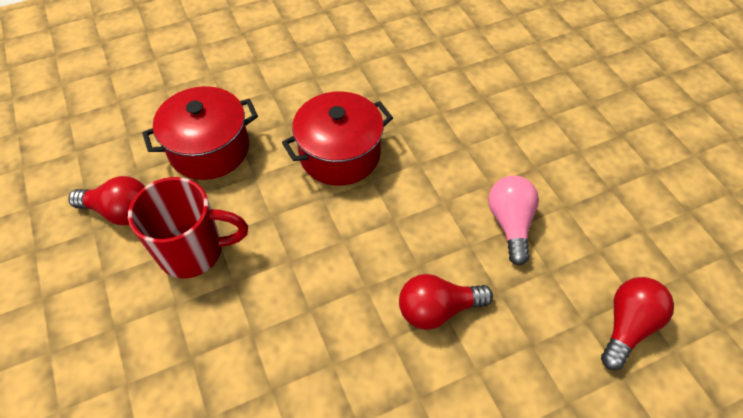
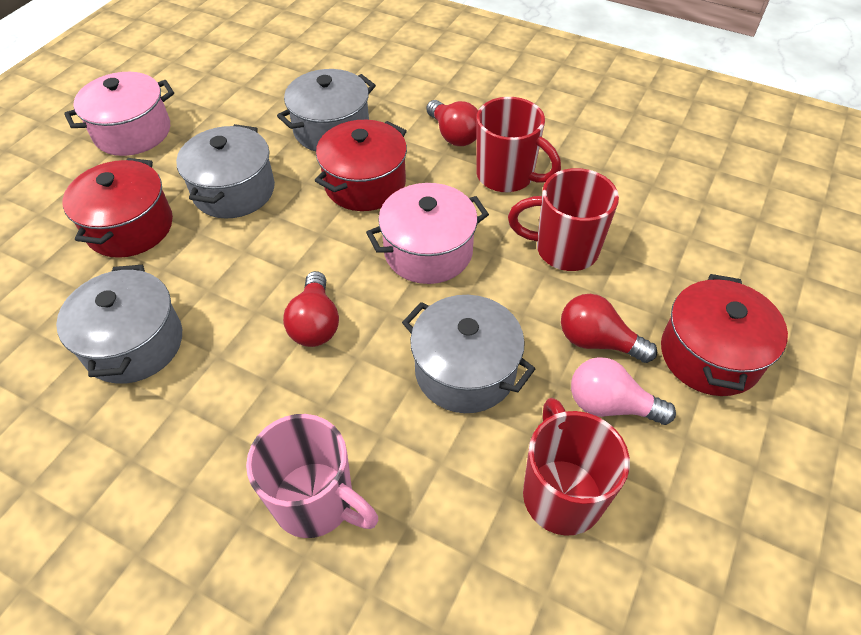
grey pot: none = 0 -> [56,265,182,384] [176,124,275,219] [277,69,376,151] [402,295,535,413] = 4
pink mug: none = 0 -> [246,414,378,538] = 1
pink pot: none = 0 -> [64,72,174,156] [366,183,489,284] = 2
red mug: [128,177,248,278] = 1 -> [477,97,561,192] [508,168,619,271] [523,398,630,536] = 3
red pot: [142,86,258,180] [282,91,393,186] = 2 -> [63,158,173,258] [315,120,407,211] [661,274,788,396] = 3

